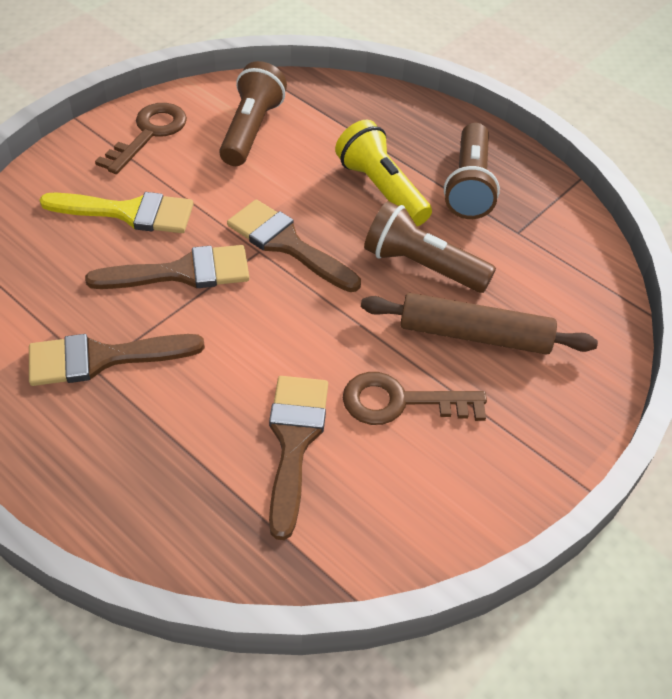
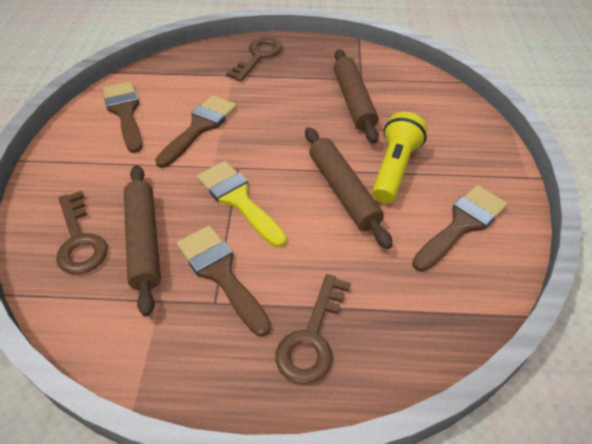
brown flashlight: [219,61,287,166] [364,201,496,293] [444,123,500,219] = 3 -> none = 0
brown key: [95,103,187,174] [343,372,487,425] = 2 -> [56,191,108,274] [226,37,282,81] [275,274,351,384] = 3
brown rolling pin: [361,293,598,355] = 1 -> [124,165,161,317] [305,127,392,249] [334,49,379,143] = 3

